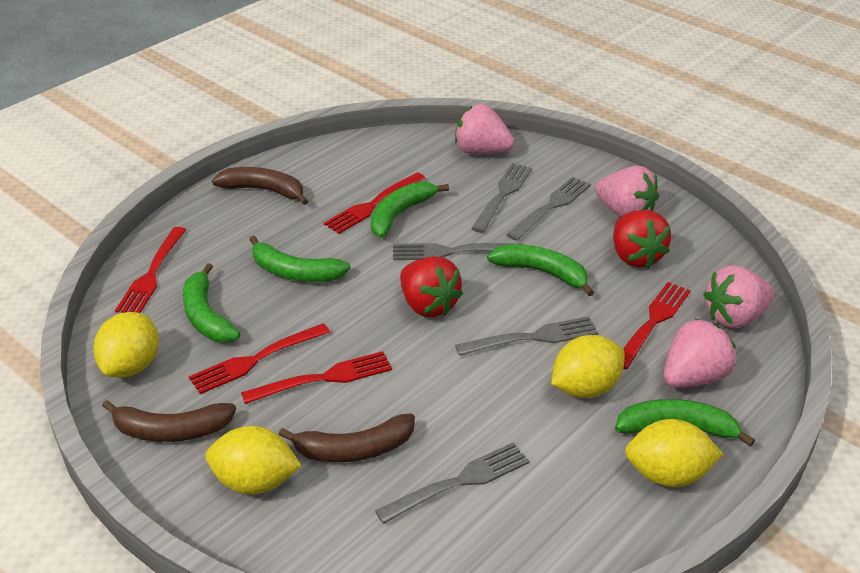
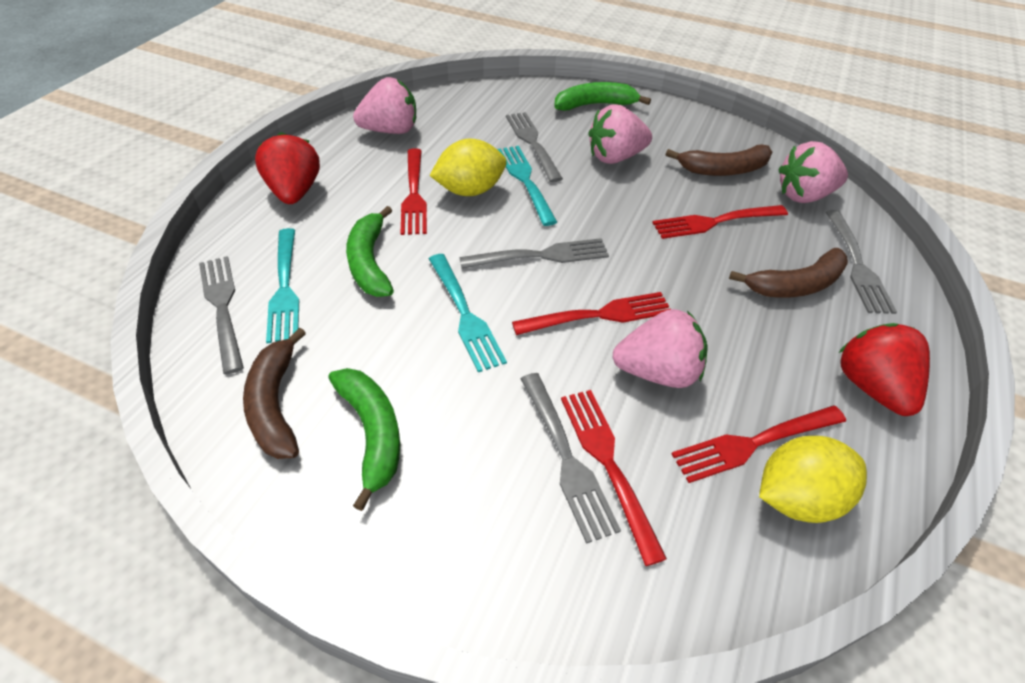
green banana: [183,263,240,342] [249,236,351,282] [371,181,449,238] [487,244,594,296] [615,399,755,447] = 5 -> [328,368,400,511] [346,206,394,297] [554,82,651,111] = 3
turquoise fork: none = 0 -> [266,228,299,343] [429,254,507,372] [497,146,557,226] = 3
yellow lemon: [93,312,159,378] [205,426,302,495] [551,335,625,398] [625,419,723,487] = 4 -> [429,138,507,196] [759,436,867,523] = 2

